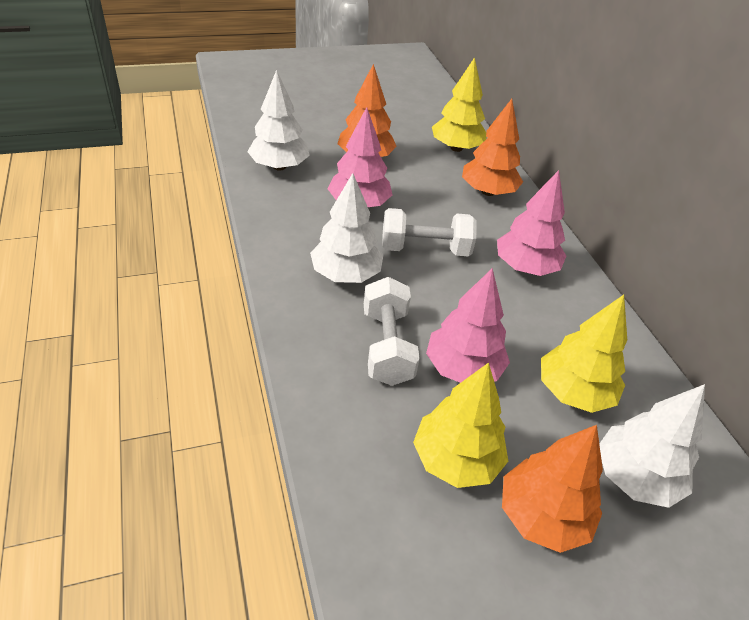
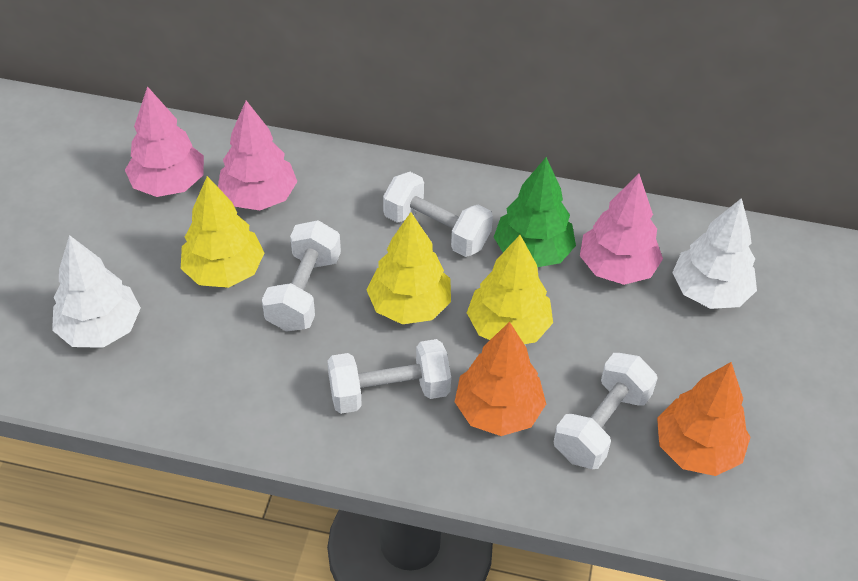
green tree: none = 0 -> [494,157,576,267] = 1
orange tree: [337,64,397,157] [462,99,523,196] [502,425,603,553] = 3 -> [455,322,546,436] [657,362,750,476] = 2
white dumbbell: [364,277,420,386] [382,208,477,257] = 2 -> [262,220,341,332] [327,339,451,414] [383,172,493,257] [554,353,657,469] = 4
white tree: [247,70,310,171] [310,173,383,283] [599,384,705,508] = 3 -> [52,235,141,348] [672,198,757,309] = 2

